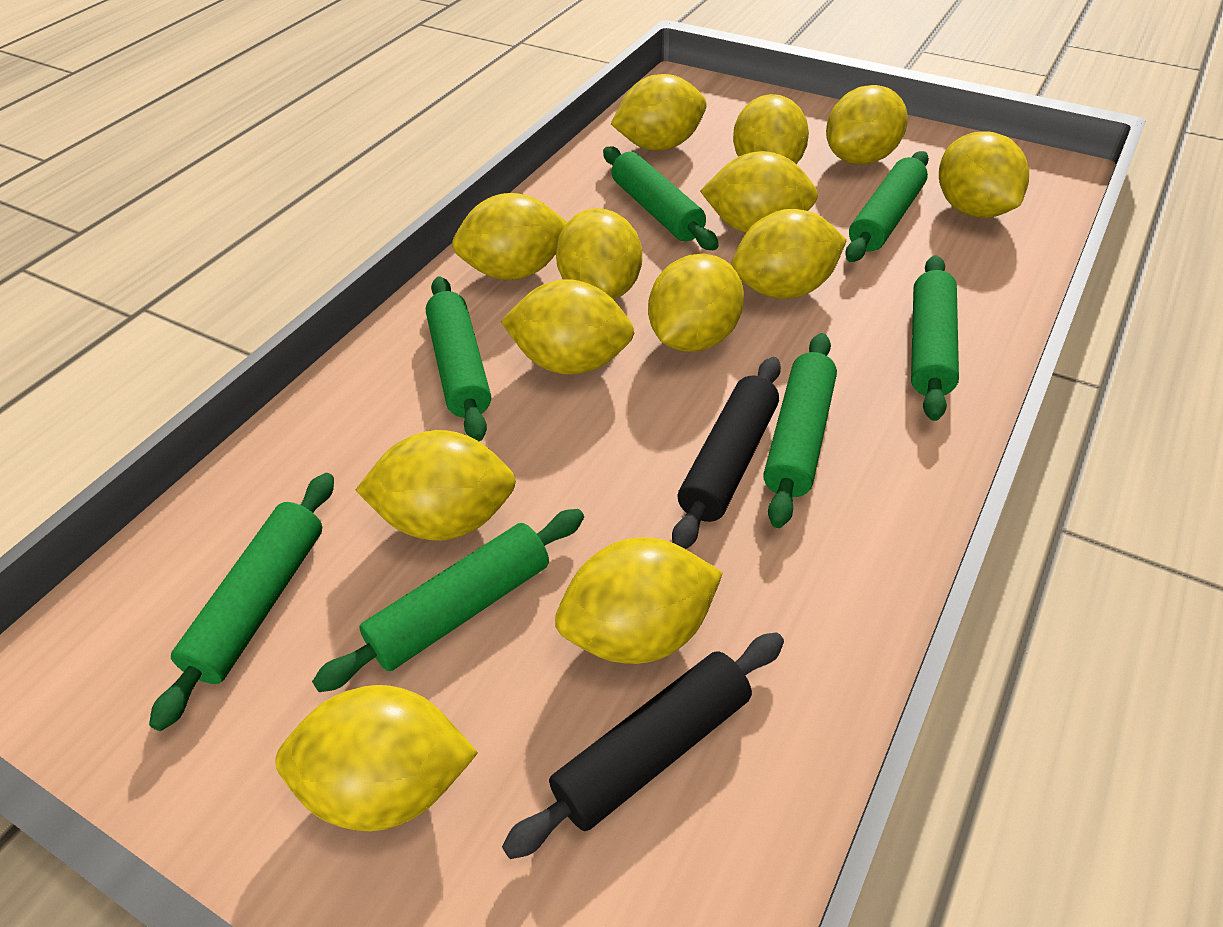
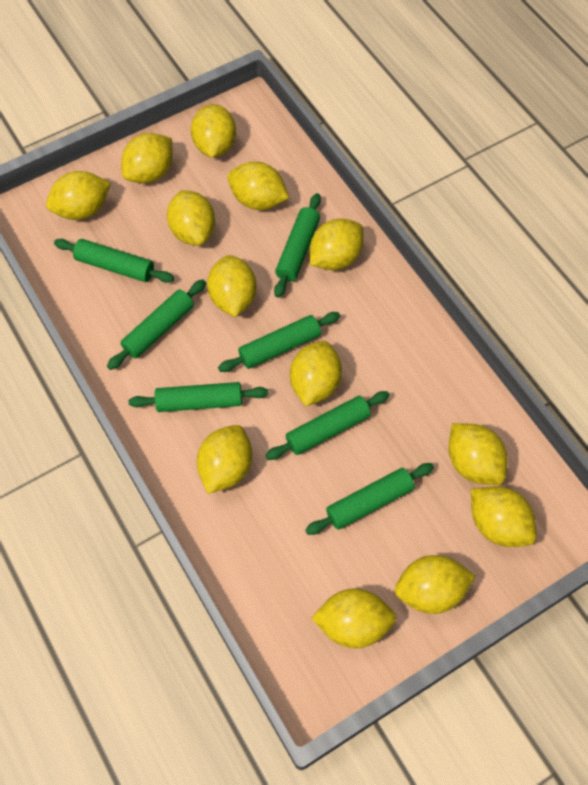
black rolling pin: [502,633,784,859] [672,357,781,549] = 2 -> none = 0

